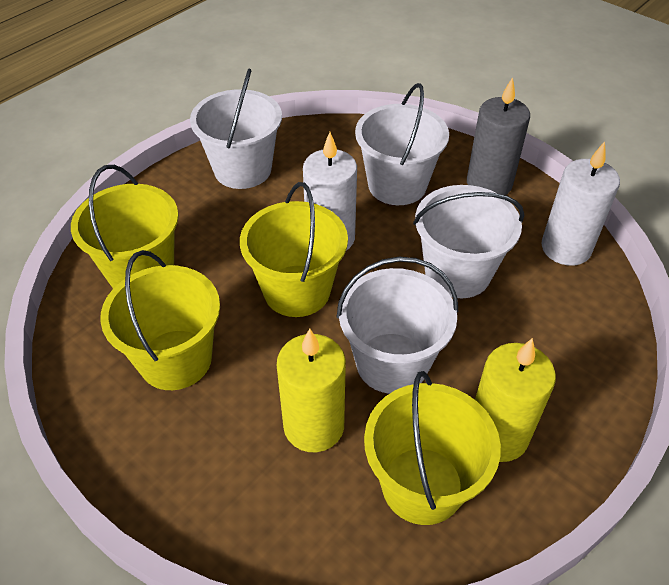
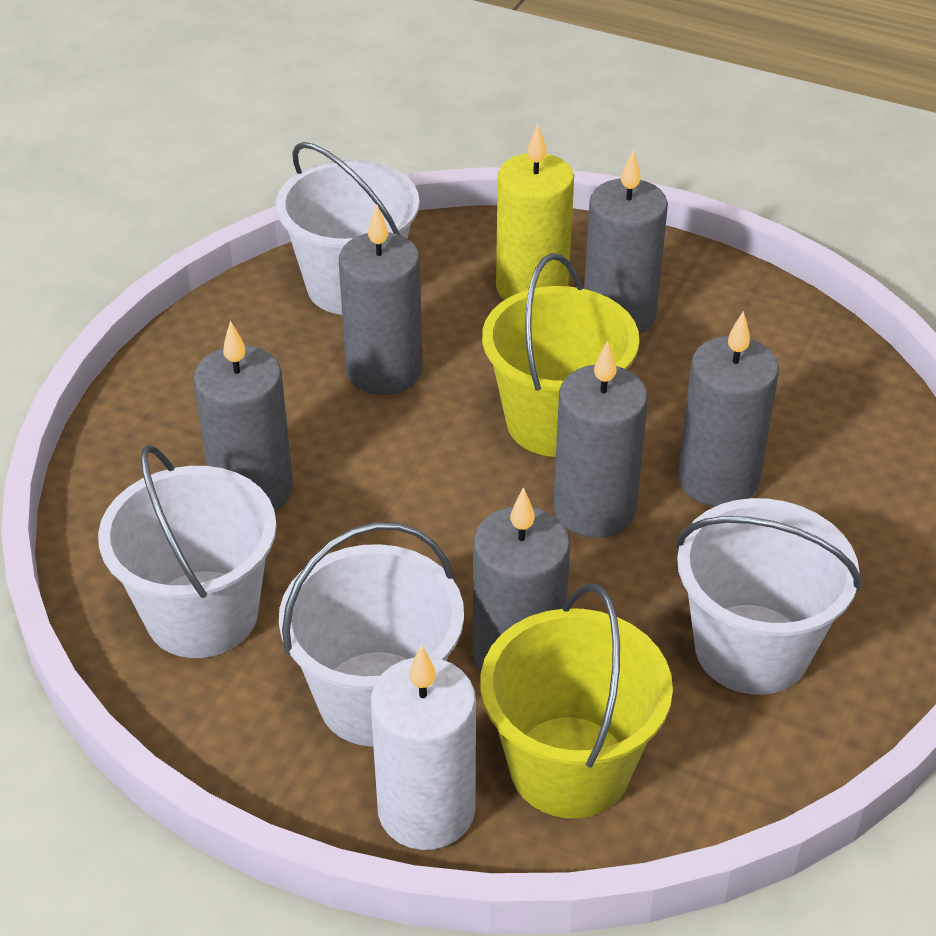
grey candle: [467,77,530,195] = 1 -> [193,321,293,511] [339,204,423,395] [473,487,570,672] [553,340,648,538] [584,150,668,334] [678,311,779,507] = 6
white candle: [303,132,357,251] [541,141,620,266] = 2 -> [371,645,476,850] = 1
yellow bucket: [71,165,179,288] [100,250,220,390] [240,182,348,317] [364,371,501,525] = 4 -> [480,583,673,818] [482,253,639,457] = 2
yellow candle: [277,328,346,452] [475,338,556,462] = 2 -> [496,124,574,300] = 1

